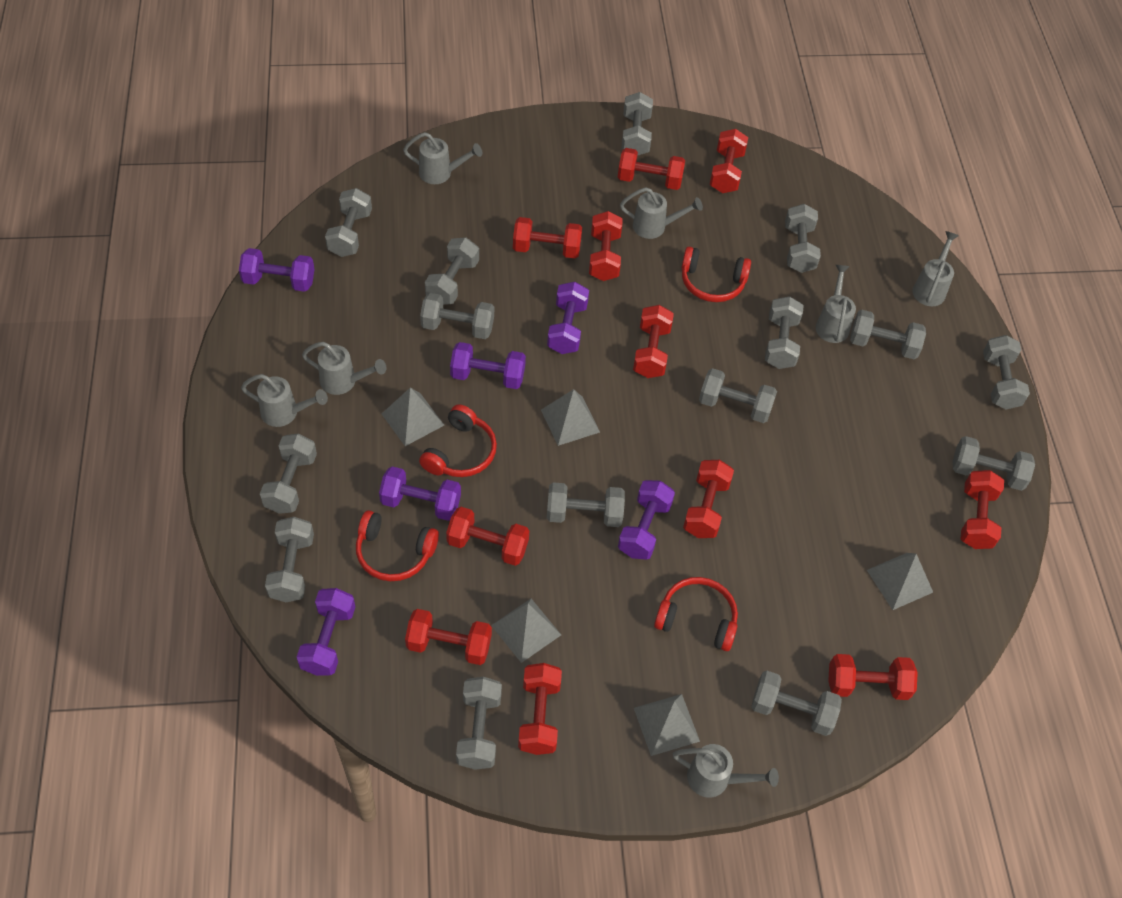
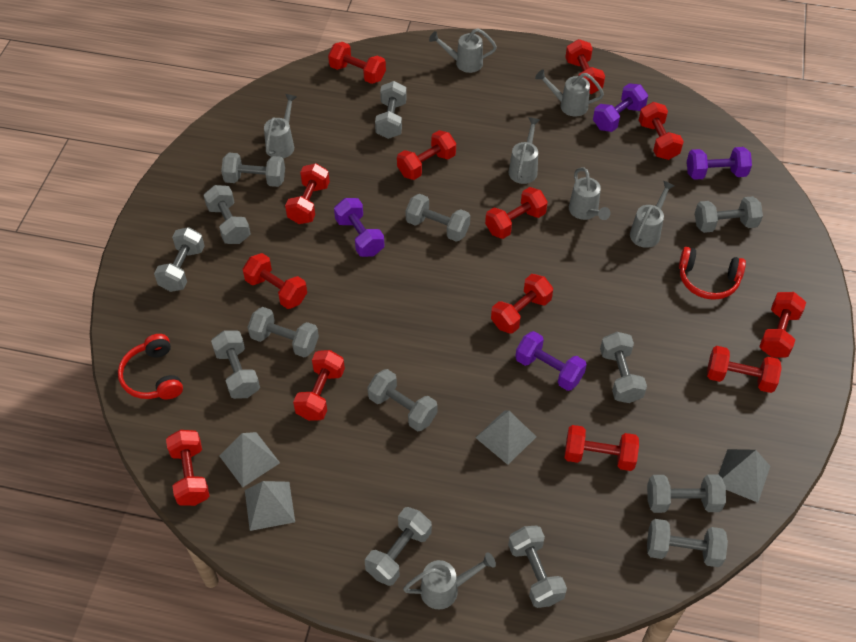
grey dumbbell: [260,434,317,514] [265,517,314,602] [325,188,372,257] [420,293,494,339] [425,237,479,305] [456,677,502,770] [547,482,625,527] [622,92,653,156] [699,368,777,423] [751,671,842,736] [765,296,804,369] [785,204,821,273] [850,310,926,359] [952,436,1035,491] [983,335,1030,409] = 15 -> [154,227,205,292] [204,185,251,244] [211,330,260,399] [221,153,285,187] [248,307,319,357] [365,507,432,586] [367,369,437,432] [375,81,407,139] [405,194,470,242] [508,526,567,608] [600,332,647,403] [647,474,726,513] [647,519,728,567] [695,196,763,233] = 14
grey pyramid: [382,388,444,446] [491,599,561,663] [541,389,600,446] [634,694,700,756] [867,553,933,610] = 5 -> [219,432,280,487] [245,481,295,531] [476,411,536,465] [718,449,770,503] = 4
purple dumbbell: [239,248,315,292] [297,588,355,676] [379,467,461,521] [450,342,526,389] [547,282,589,354] [618,480,675,560] = 6 -> [334,198,385,257] [515,331,587,391] [593,83,648,132] [687,147,752,180] = 4
red dumbbell: [405,609,492,665] [446,507,529,566] [513,217,582,258] [518,663,562,755] [589,211,623,281] [618,148,685,190] [633,305,674,378] [683,460,734,538] [710,129,748,193] [828,654,918,700] [961,470,1004,549] = 11 -> [166,430,209,506] [243,253,307,309] [285,163,330,224] [293,350,345,421] [328,42,386,84] [397,130,456,180] [485,187,548,239] [491,274,553,334] [564,425,639,471] [565,39,605,94] [639,102,684,160] [707,346,782,393] [759,292,806,358] = 13
red headphones: [356,510,439,581] [419,404,497,477] [654,577,738,651] [681,247,751,302] = 4 -> [118,334,183,399] [679,247,746,300] = 2

